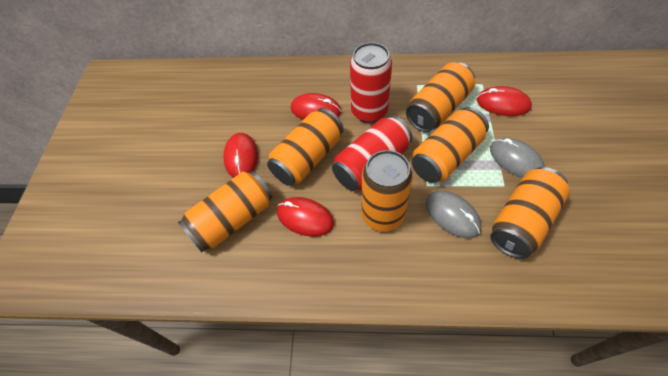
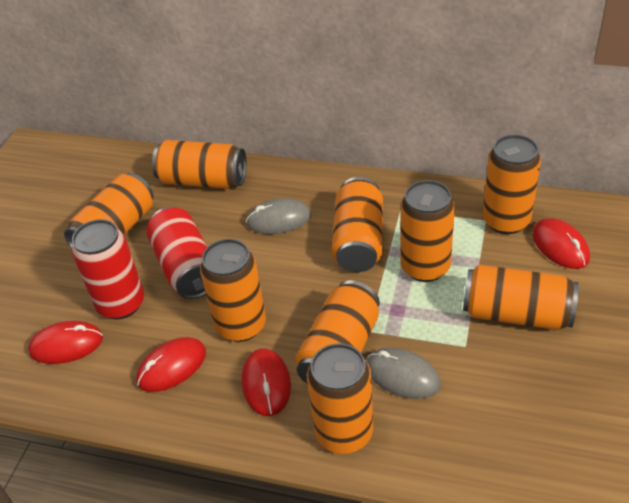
orange can: [178,171,272,252] [267,108,344,186] [362,150,413,232] [406,62,475,132] [412,107,489,183] [490,167,570,259] = 6 -> [64,173,153,248] [152,140,247,189] [200,239,266,342] [295,280,380,383] [307,343,373,454] [332,177,383,272] [400,180,455,282] [463,265,579,330] [483,135,541,234] = 9

